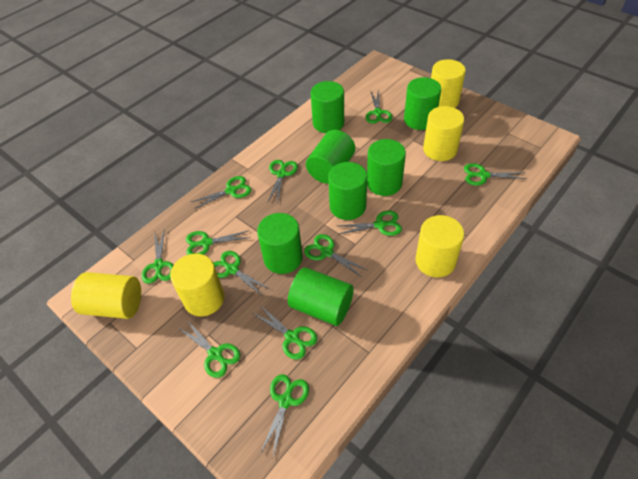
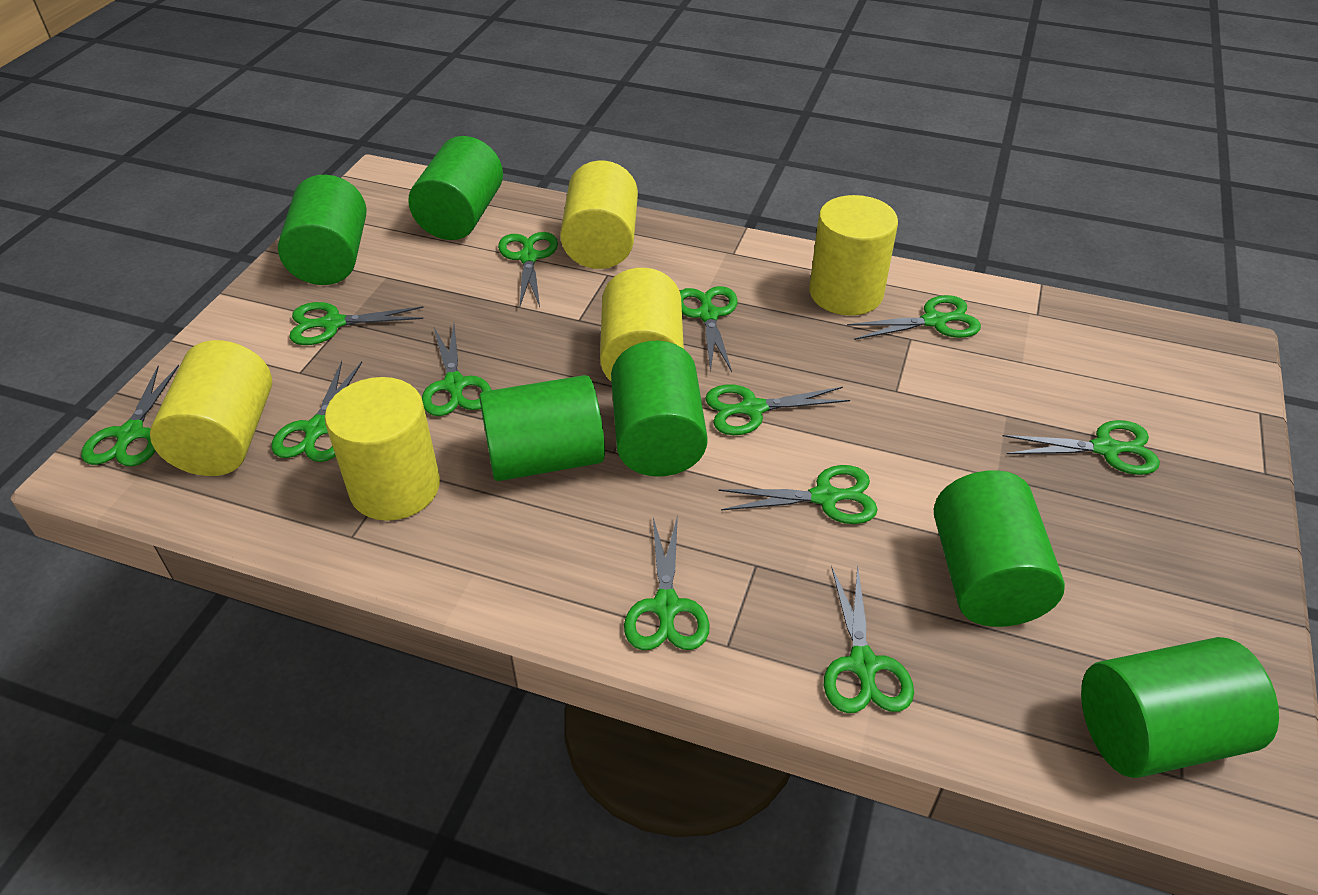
green cylinder: [257,213,303,274] [288,267,353,326] [306,130,355,184] [311,81,344,133] [328,162,367,220] [367,139,406,196] [404,77,441,130] = 7 -> [278,175,367,285] [409,136,503,240] [479,375,605,481] [611,341,708,477] [934,470,1065,627] [1081,637,1279,778] = 6

